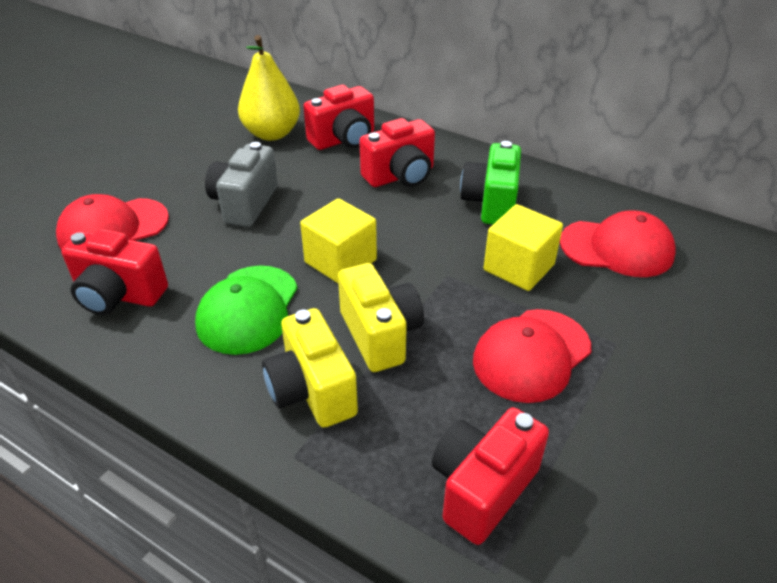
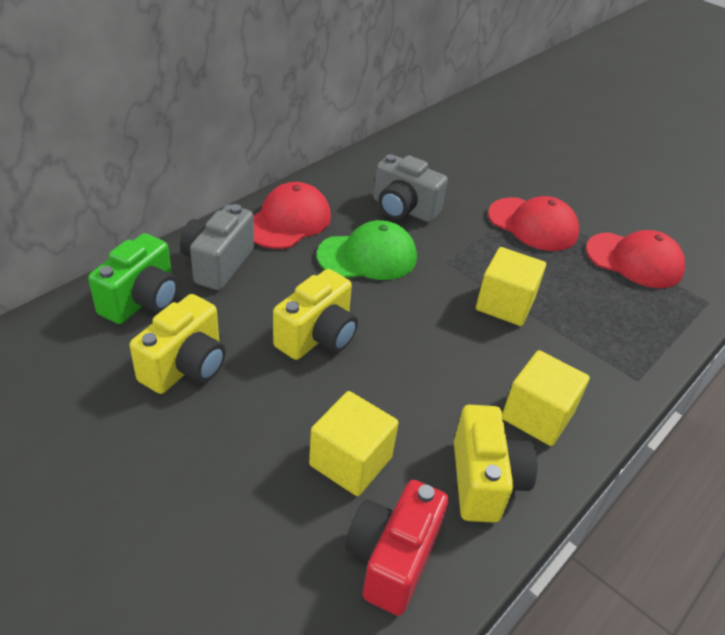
grey camera: [205,142,278,227] = 1 -> [180,204,254,290] [373,154,448,222] = 2
red camera: [61,229,168,315] [303,85,374,150] [359,118,435,187] [432,407,549,545] = 4 -> [345,480,448,616] = 1
yellow camera: [262,308,358,428] [338,263,424,372] = 2 -> [130,294,226,394] [273,269,358,360] [454,405,537,523] = 3
yellow cube: [300,198,377,283] [484,204,563,291] = 2 -> [309,391,399,496] [476,247,546,326] [502,350,590,446] = 3
yellow pear: [238,35,300,141] = 1 -> none = 0

